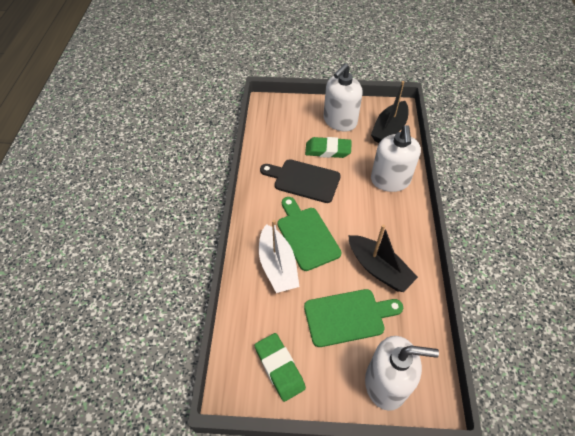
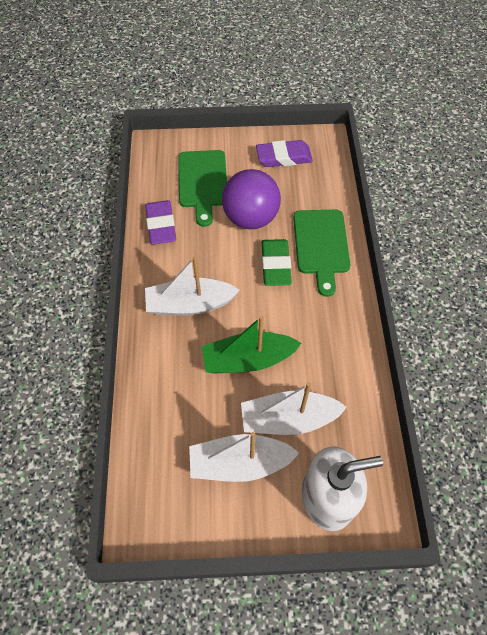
black boat: [348,224,418,292] [371,81,408,143] = 2 -> none = 0
black cutting board: [260,159,341,203] = 1 -> none = 0
green boat: none = 0 -> [202,316,301,373] = 1
green eraser: [255,333,306,402] [305,137,351,158] = 2 -> [262,239,292,286] = 1
purple ball: none = 0 -> [222,169,281,229] = 1
purple eraser: none = 0 -> [145,200,176,245] [256,140,313,167] = 2
white boat: [259,220,299,293] = 1 -> [145,256,240,315] [189,432,299,482] [241,382,347,435] = 3
white soap dispenser: [324,63,363,131] [365,336,439,411] [371,125,421,192] = 3 -> [302,446,383,531] = 1

